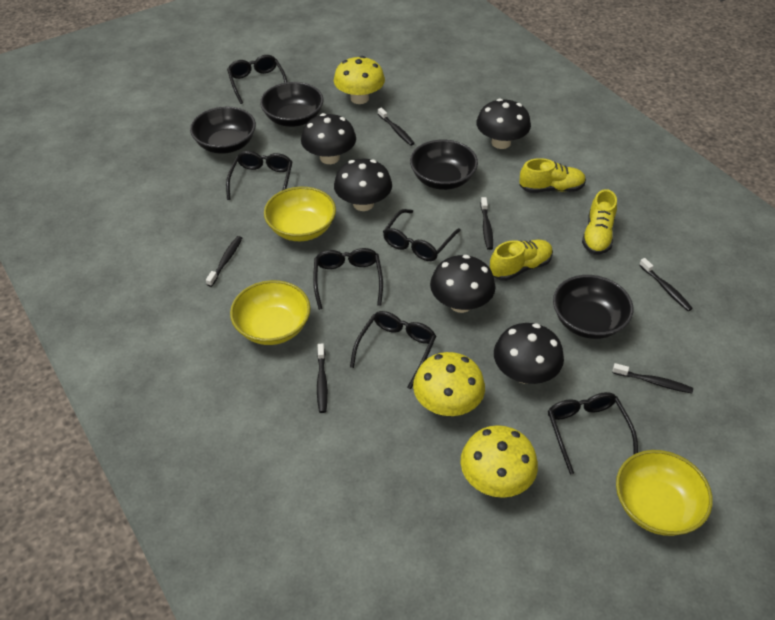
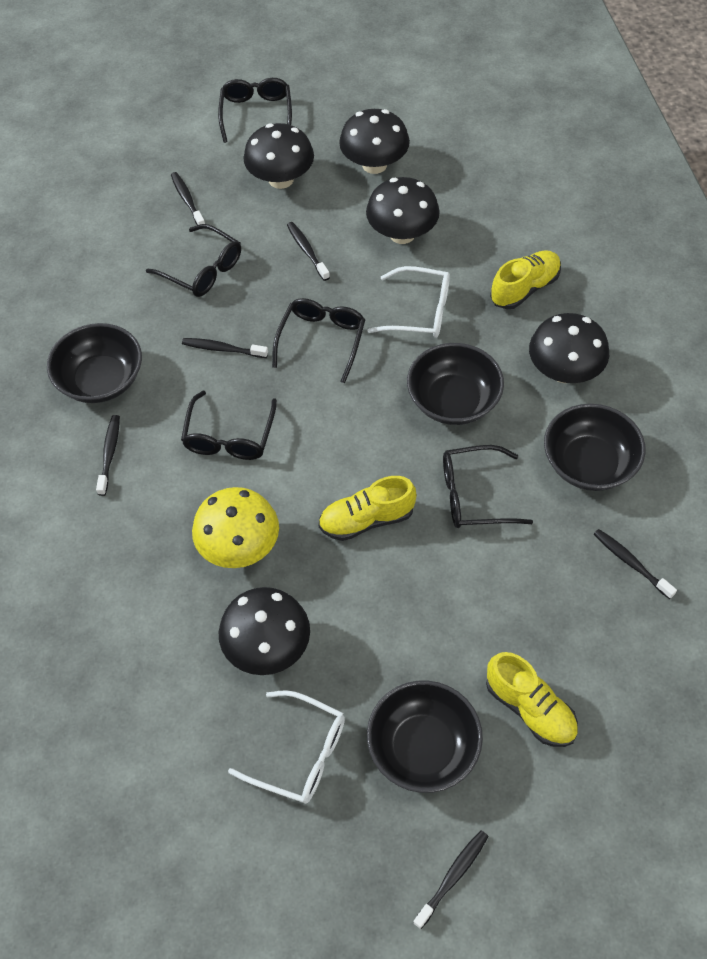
black glasses: [226,151,292,200] [227,55,287,104] [313,248,383,310] [350,311,436,389] [383,209,461,261] [548,392,638,475] = 6 -> [146,224,241,297] [181,391,277,460] [218,78,292,143] [272,298,365,383] [443,445,533,528] = 5
white glasses: none = 0 -> [228,690,345,804] [367,266,450,338] = 2
yellow bowl: [230,280,311,345] [264,187,336,241] [616,450,713,536] = 3 -> none = 0
yellow mushroom: [334,56,385,104] [413,352,485,416] [461,425,538,498] = 3 -> [192,487,279,568] = 1

